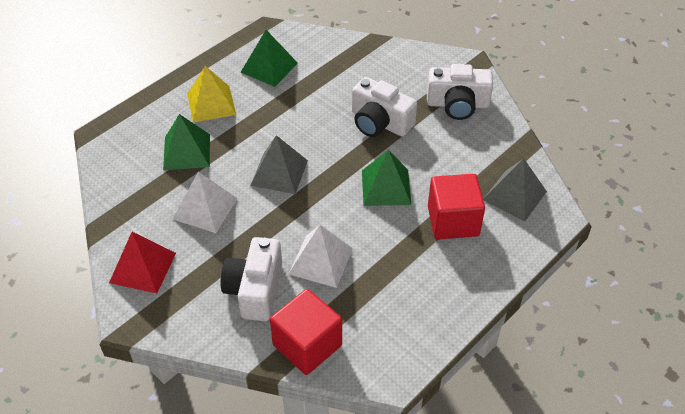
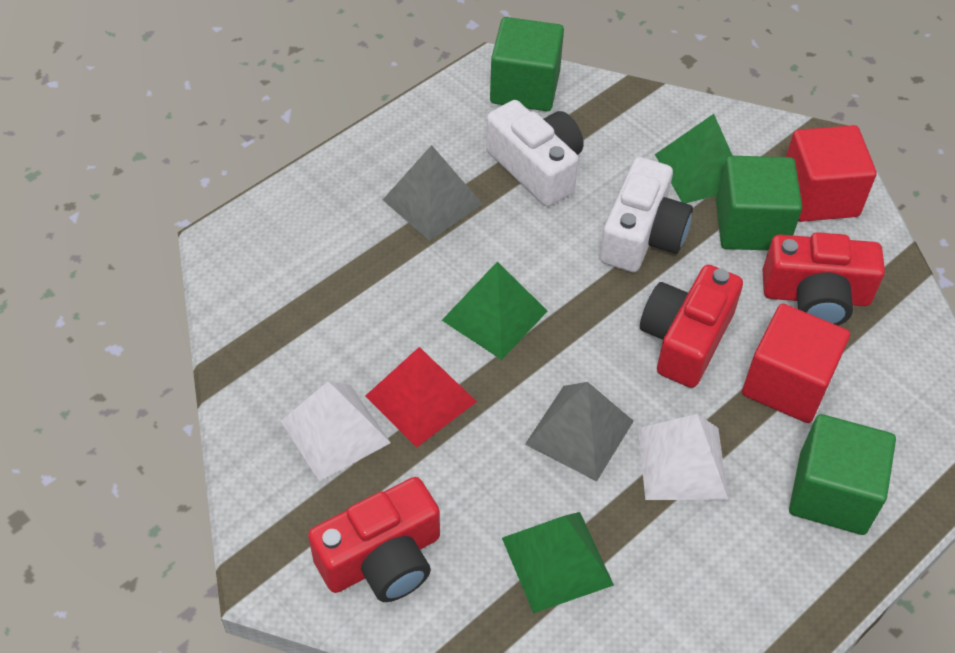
green cube: none = 0 -> [490,17,564,111] [716,156,802,250] [789,414,896,535] = 3
red camera: none = 0 -> [308,477,440,602] [640,265,743,388] [762,232,885,326] = 3
white camera: [221,237,282,321] [352,77,417,137] [427,64,493,120] = 3 -> [486,100,583,207] [600,157,693,272] = 2
yellow pyramid: [187,66,236,122] = 1 -> none = 0

